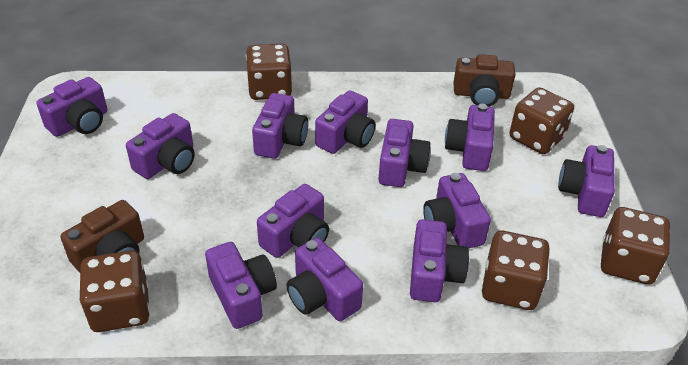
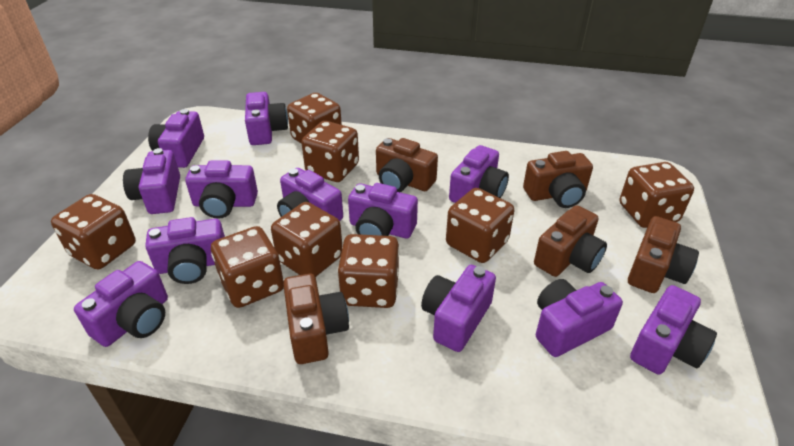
brown camera: [60,200,144,273] [454,54,516,106] = 2 -> [283,273,349,364] [376,138,438,192] [523,151,593,208] [534,205,607,277] [628,216,699,293] = 5
brown dice: [79,250,150,332] [246,44,292,100] [482,230,550,310] [509,87,574,154] [601,207,670,285] = 5 -> [51,194,136,269] [211,226,284,308] [271,202,342,277] [287,93,342,144] [301,121,359,182] [338,234,400,308] [446,188,514,263] [620,162,694,228] = 8

